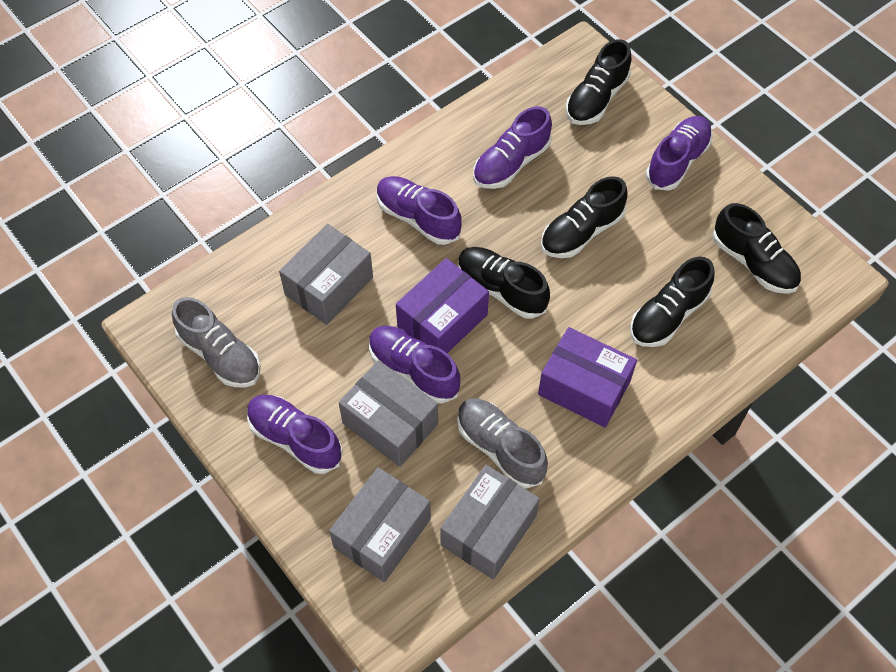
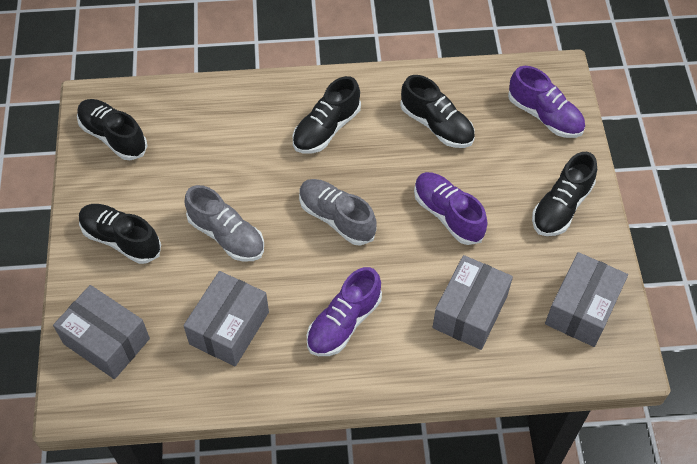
purple box: [396,258,489,353] [538,327,637,427] = 2 -> none = 0
purple shoe: [247,395,343,474] [369,326,460,404] [377,176,462,245] [473,106,552,189] [646,116,713,191] = 5 -> [307,267,382,356] [414,172,488,245] [508,66,585,138] = 3

